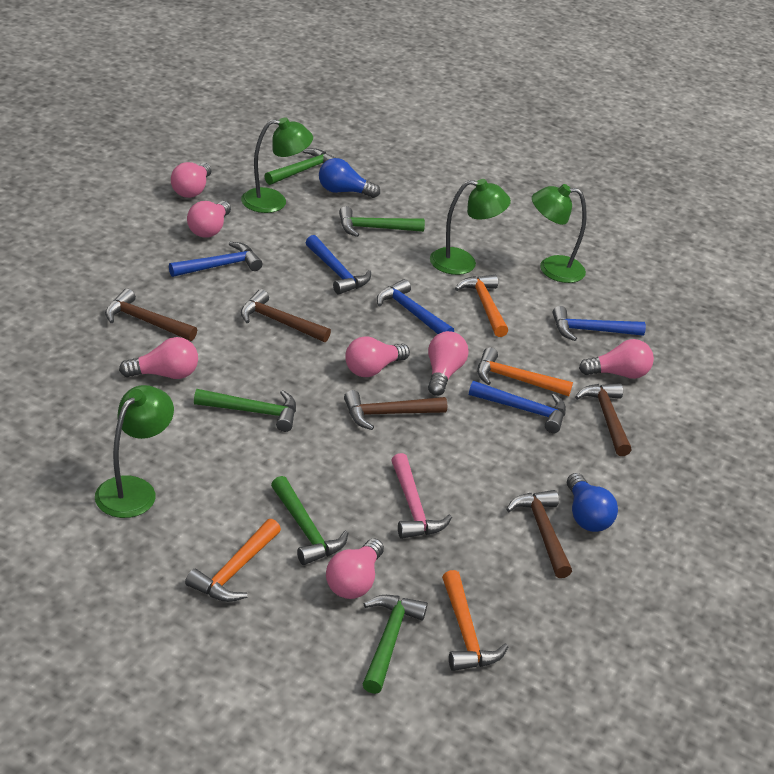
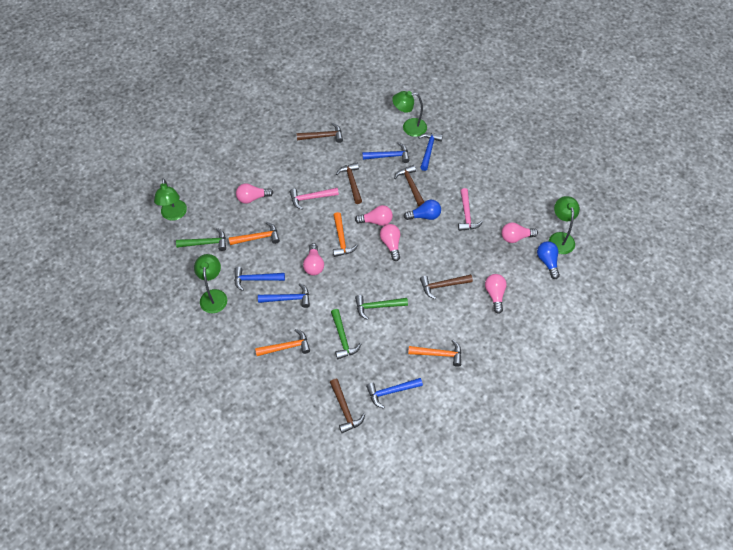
green hammer: [194,389,296,432] [264,148,335,185] [271,476,348,565] [339,206,425,237] [363,595,428,694] = 5 -> [176,228,226,251] [331,309,361,359] [355,295,408,320] = 3
pink hammer: [391,453,452,539] = 1 -> [290,188,339,210] [458,188,483,231] = 2
pink light bulb: [119,337,198,379] [171,162,212,198] [187,201,231,238] [326,538,384,599] [345,336,410,377] [428,331,468,396] [579,339,654,379] = 7 -> [236,183,273,204] [303,243,324,275] [355,205,393,226] [380,224,400,261] [485,274,507,314] [502,223,538,243] = 6

